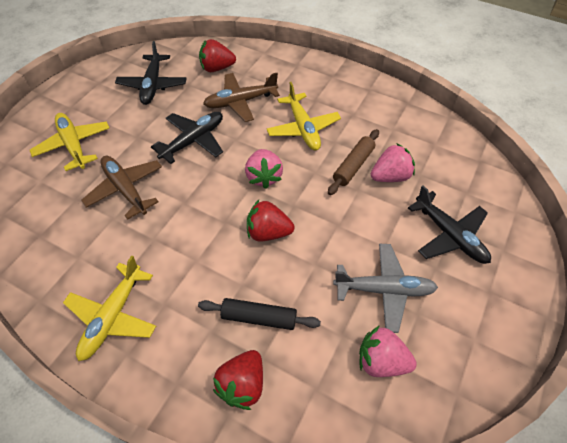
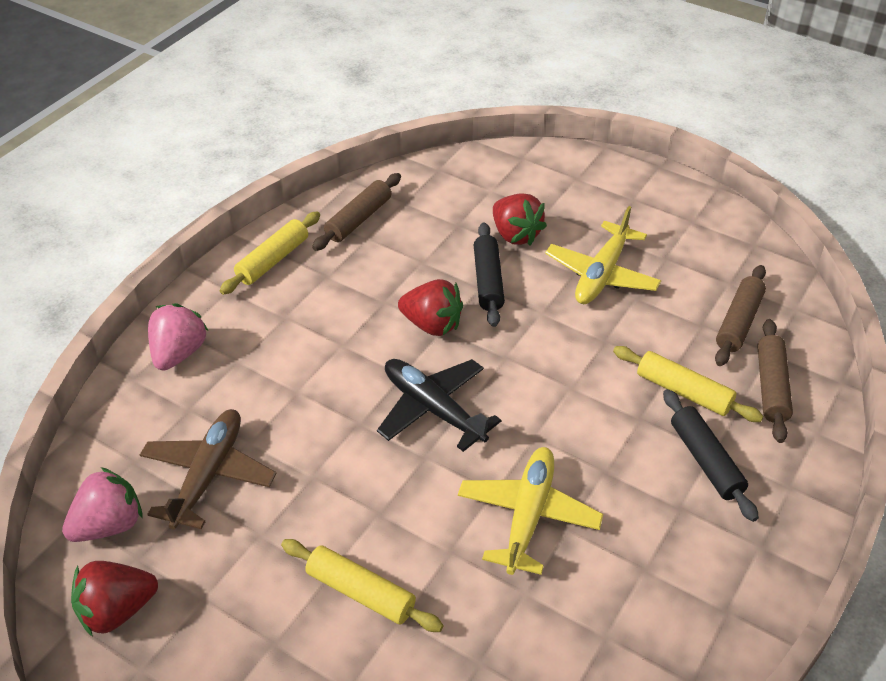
black plane: [115,41,187,105] [151,112,223,164] [408,185,491,264] = 3 -> [377,359,501,452] = 1
black rolling pin: [198,298,321,330] = 1 -> [474,222,505,327] [663,389,759,522] = 2
brown plane: [81,156,162,220] [203,73,280,122] = 2 -> [140,409,276,530] = 1
brown rolling pin: [328,129,379,195] = 1 -> [312,173,401,251] [715,265,766,366] [757,319,793,443] = 3
grey plane: [333,244,438,333] = 1 -> none = 0
pink strawberry: [245,149,283,189] [359,325,417,377] [371,143,415,182] = 3 -> [62,467,142,542] [148,303,209,371] = 2
yellow plane: [30,113,110,171] [63,255,156,361] [267,82,341,150] = 3 -> [458,447,603,575] [545,206,661,304] = 2
yellow rolling pin: none = 0 -> [219,211,320,295] [281,539,444,632] [613,346,764,422] = 3

